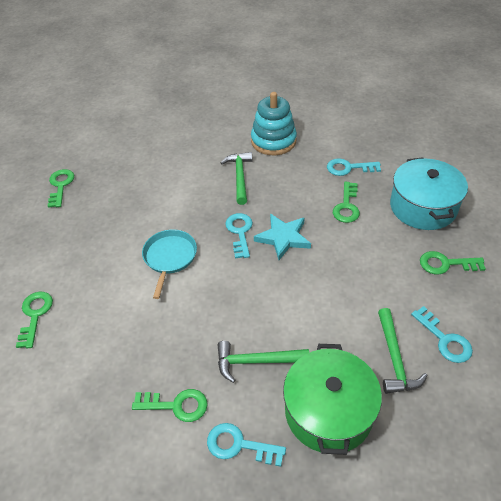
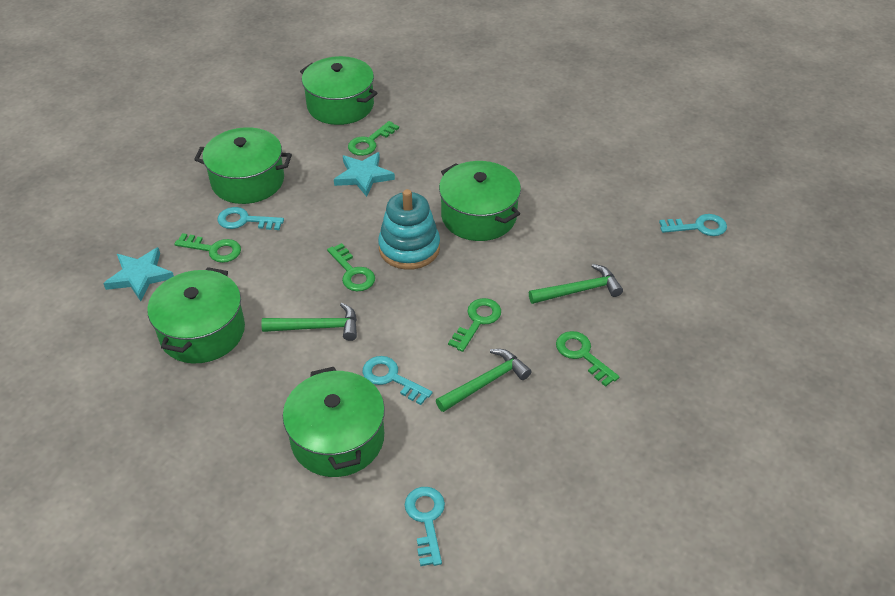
green pot: [283,344,382,455] = 1 -> [147,267,245,364] [194,127,292,204] [283,367,385,477] [300,56,378,125] [439,161,521,241] = 5
turquoise pan: [142,230,197,299] = 1 -> none = 0
turquoise pot: [390,157,468,230] = 1 -> none = 0
turquoise star: [254,214,311,260] = 1 -> [103,247,174,301] [334,152,395,197] = 2

